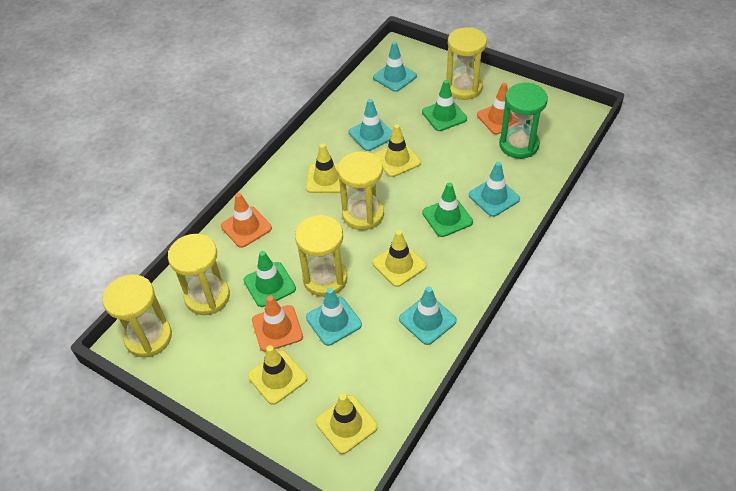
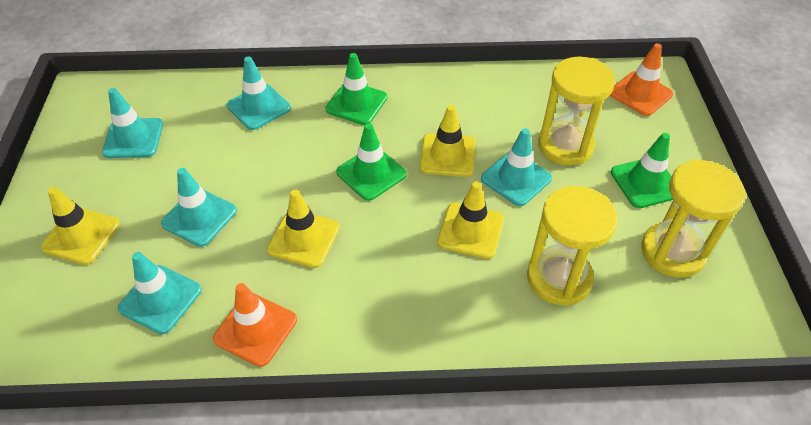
green hourglass: [499,83,548,159] = 1 -> none = 0
orange traffic cone: [221,193,272,248] [252,296,303,352] [477,83,520,135] = 3 -> [213,283,297,367] [610,43,673,116] = 2
yellow hourglass: [102,274,172,358] [168,234,230,315] [295,215,347,297] [338,151,384,230] [447,27,487,100] = 5 -> [527,186,618,306] [538,57,615,166] [641,159,746,278] = 3
yellow traffic cone: [248,345,307,405] [306,144,340,193] [315,394,378,454] [372,230,426,287] [374,124,421,177] = 5 -> [41,187,120,265] [267,190,340,268] [420,105,475,177] [437,181,504,259] = 4

